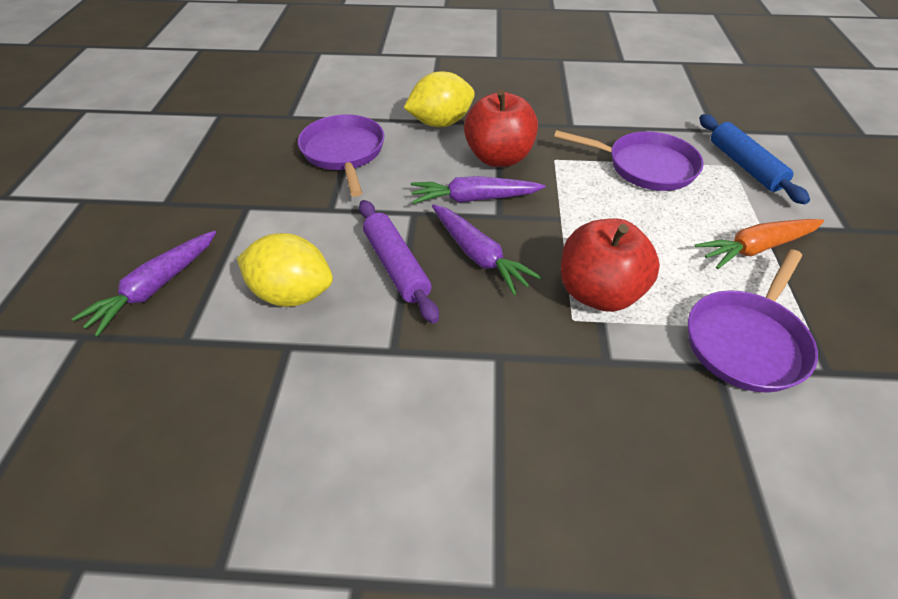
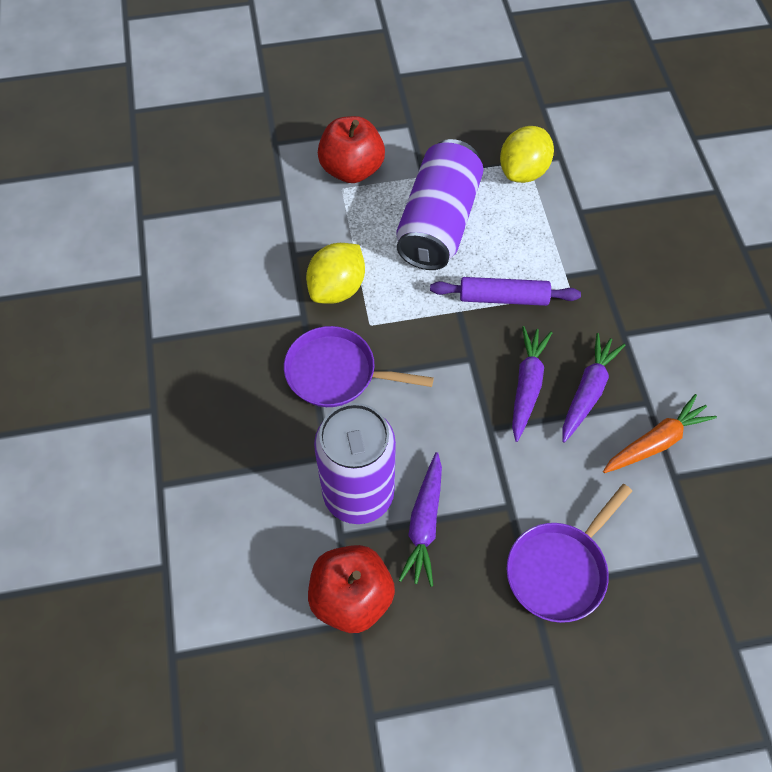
blue rolling pin: [699,114,810,204] = 1 -> none = 0
purple can: none = 0 -> [314,403,396,524] [397,139,483,270] = 2
purple pan: [298,115,385,197] [554,130,704,191] [688,249,818,393] = 3 -> [284,326,434,407] [507,484,632,623] = 2

